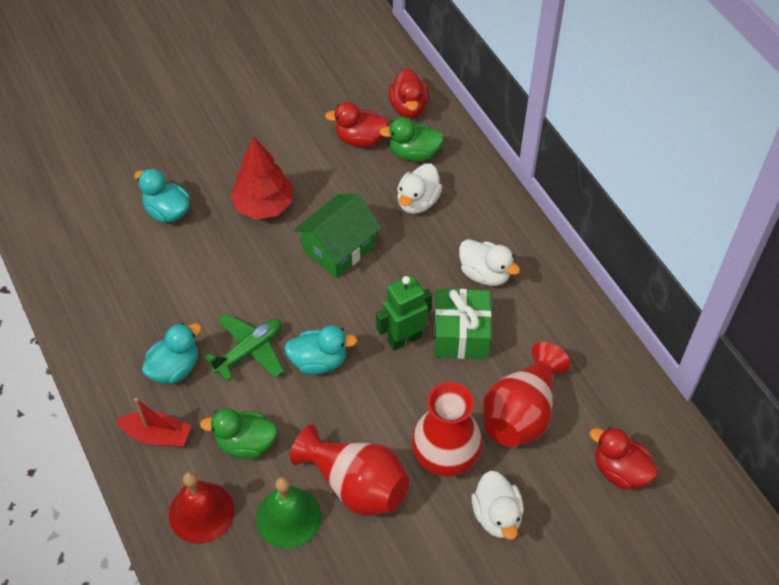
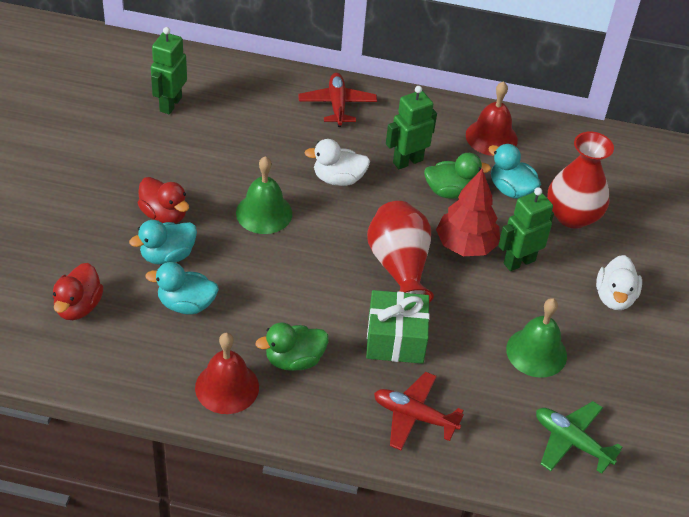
green bell: [256,477,322,549] = 1 -> [236,156,292,234] [506,298,567,378] = 2
green house: [294,194,382,278] = 1 -> none = 0
green robot: [376,275,432,351] = 1 -> [151,27,187,114] [386,86,437,169] [498,187,554,271] = 3
red bell: [169,472,234,544] = 1 -> [195,333,259,414] [466,81,518,156] = 2
red boat: [116,398,192,448] = 1 -> none = 0
red duck: [325,102,389,147] [389,68,429,118] [590,427,658,490] = 3 -> [53,263,104,320] [138,177,189,223] = 2
red plane: none = 0 -> [298,73,377,127] [374,372,464,450] = 2
red vase: [290,425,409,516] [411,382,483,477] [483,342,570,447] = 3 -> [367,201,434,303] [547,131,614,229] = 2
white duck: [397,163,442,214] [459,239,520,286] [472,471,524,540] = 3 -> [304,139,370,186] [596,255,642,310] = 2

